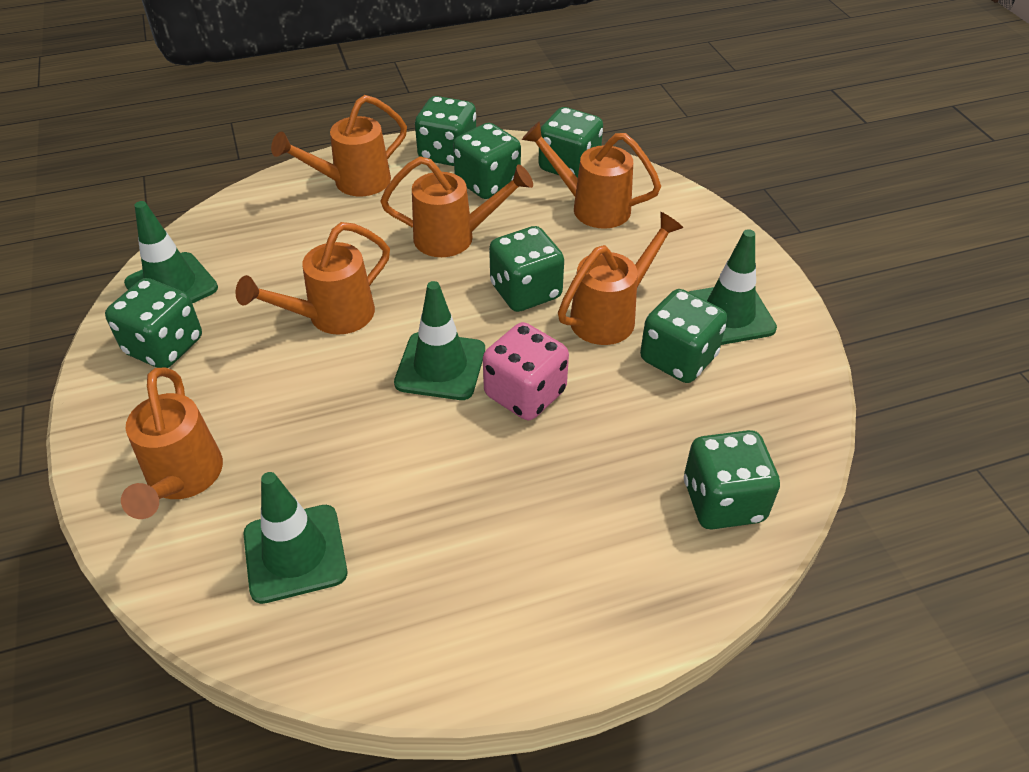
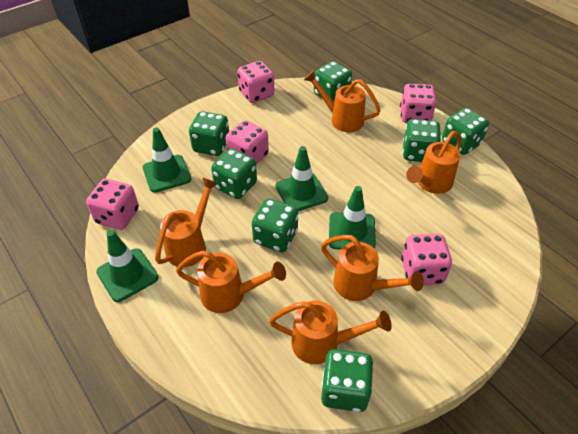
pink dice: [483,322,569,420] = 1 -> [86,179,139,230] [226,120,269,164] [237,61,274,103] [400,84,436,123] [401,234,452,285] = 5

